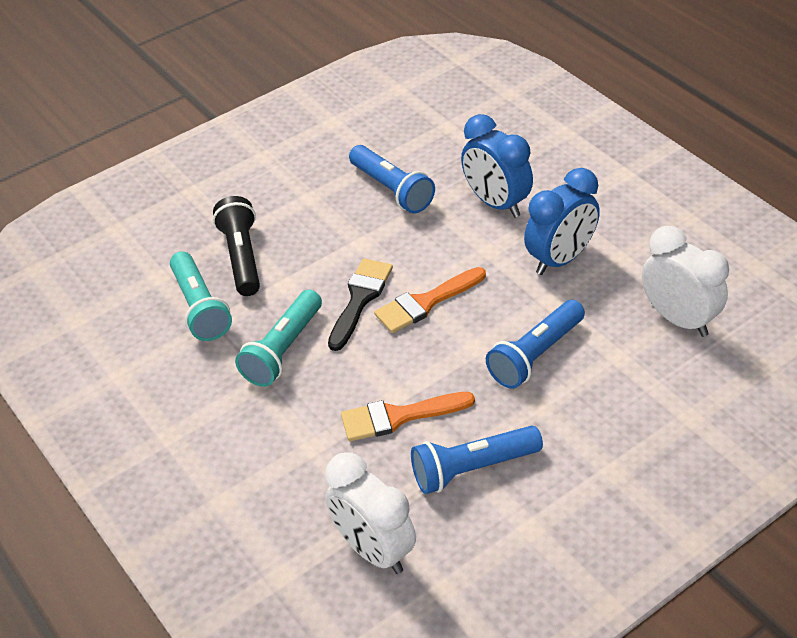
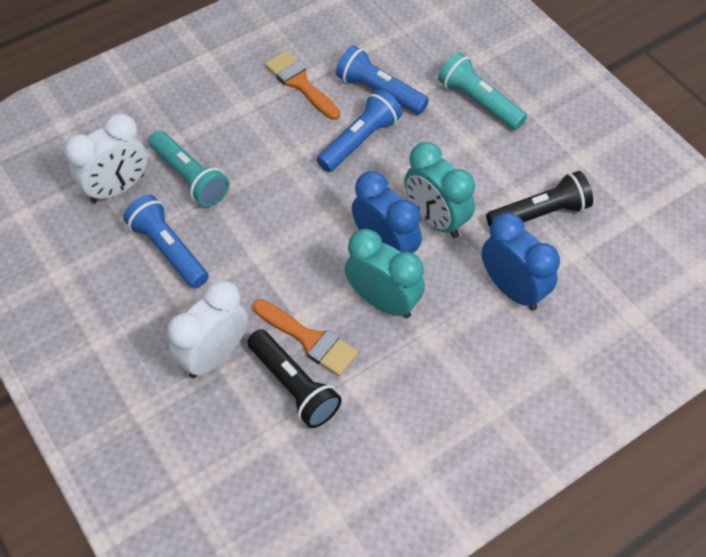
black brush: [328,258,393,351] = 1 -> none = 0
black flashlight: [213,196,260,296] = 1 -> [247,329,342,428] [486,171,593,227] = 2
turquoise clock: none = 0 -> [345,229,425,318] [404,142,475,238] = 2

